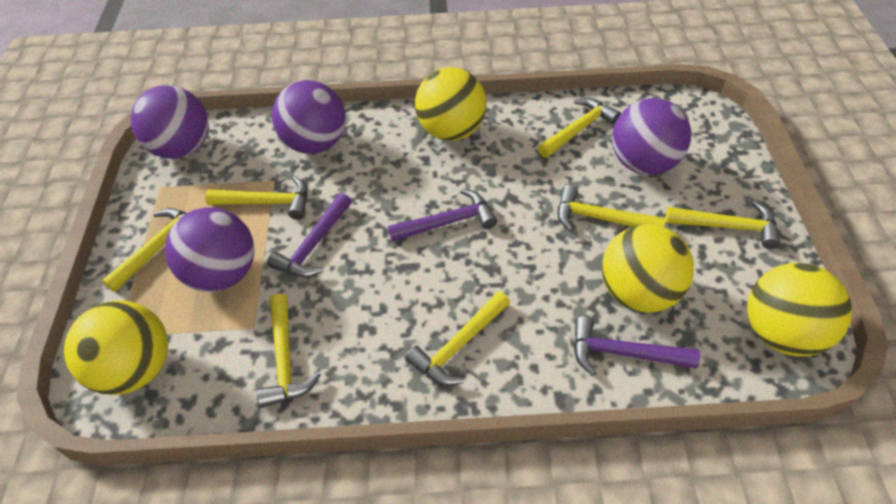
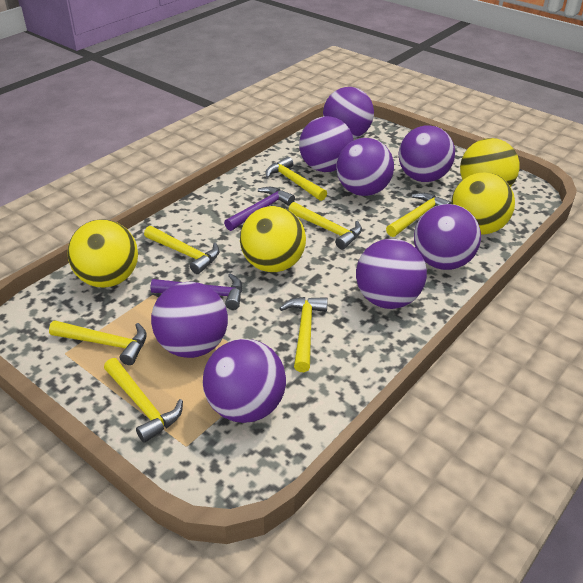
purple ball: [131,85,209,159] [165,207,254,292] [272,80,346,154] [612,98,691,175] = 4 -> [151,282,228,358] [203,339,286,423] [299,116,354,172] [323,87,374,139] [337,138,394,196] [356,239,427,309] [398,125,455,182] [414,204,481,270] = 8
purple hammer: [267,193,352,278] [388,189,497,242] [574,316,700,376] = 3 -> [150,273,242,310] [224,187,295,231] = 2

